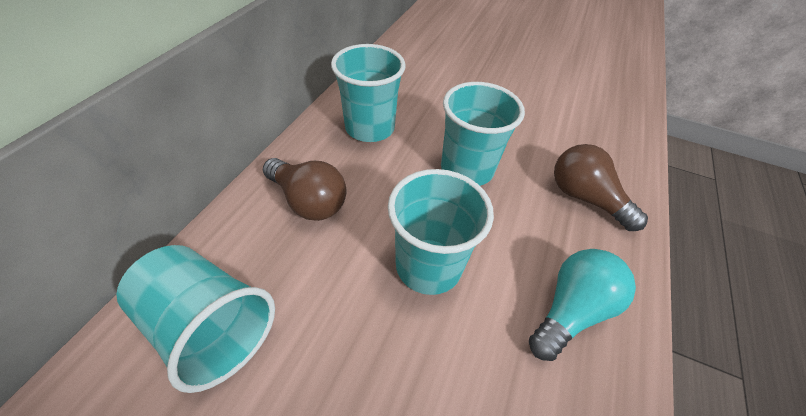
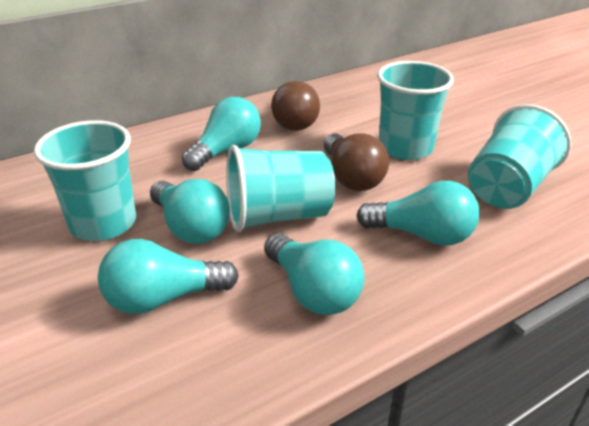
turquoise light bulb: [529,249,636,361] = 1 -> [98,239,239,314] [150,179,230,244] [182,97,261,171] [264,233,364,315] [357,181,480,246] = 5

